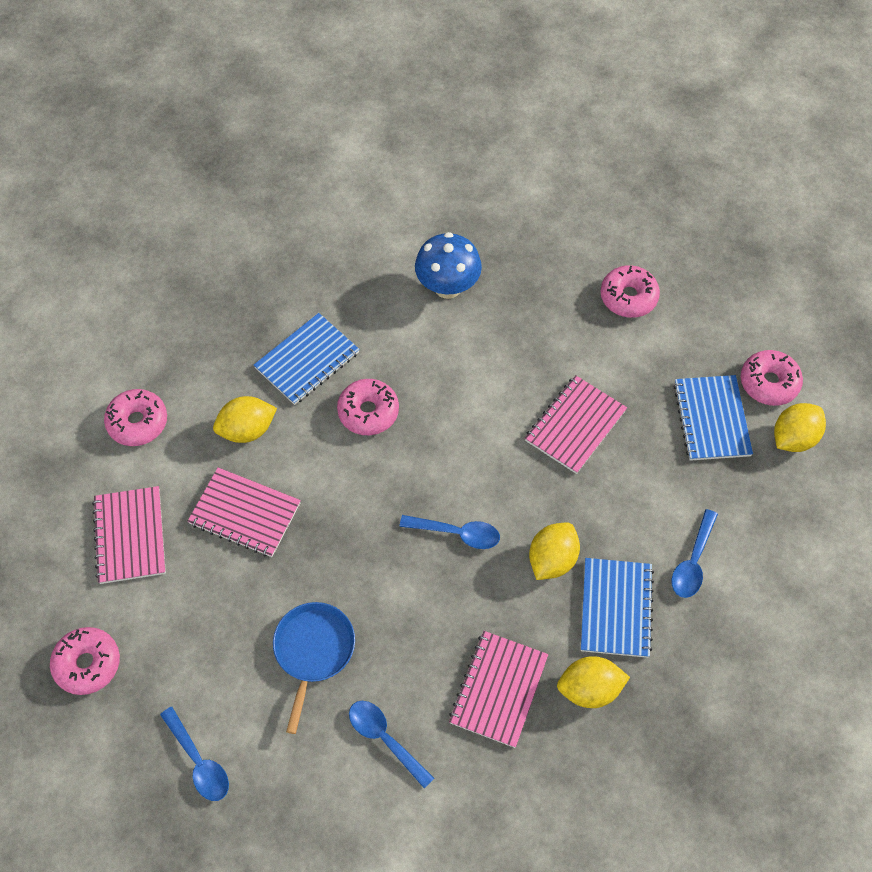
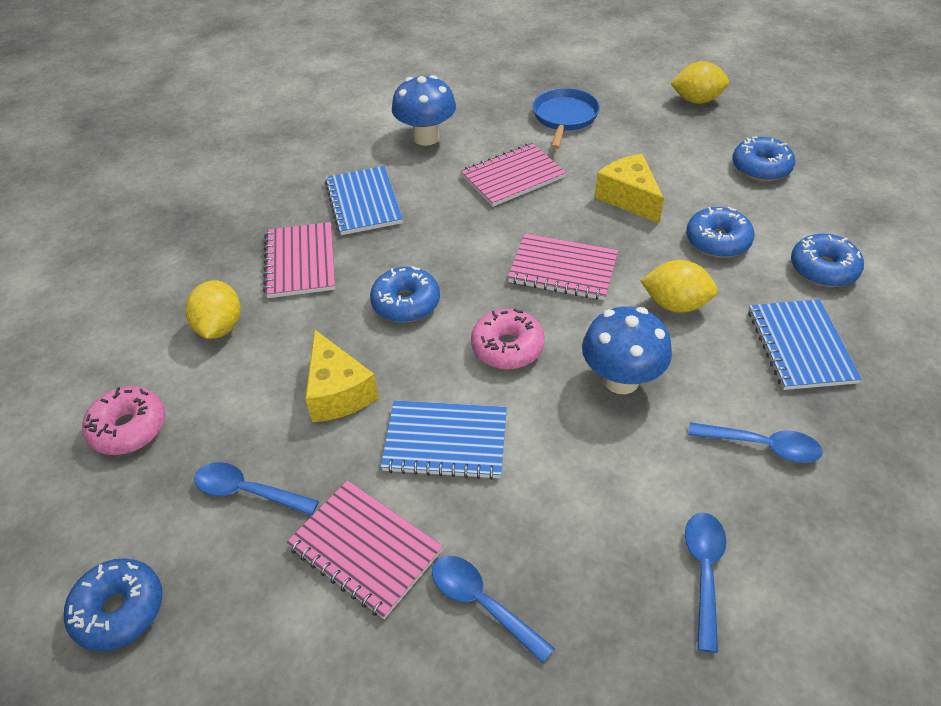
blue donut: none = 0 -> [64,558,162,652] [370,266,440,323] [686,207,755,258] [732,136,795,181] [791,234,864,287] = 5
blue mushroom: [415,232,482,299] = 1 -> [392,75,456,146] [582,307,672,394] = 2
pink donut: [50,627,120,695] [104,389,167,446] [337,379,399,435] [601,265,660,318] [741,350,803,406] = 5 -> [82,386,165,455] [471,309,545,369] = 2
yellow cheese: none = 0 -> [305,330,379,422] [595,154,664,223] = 2
yellow lemon: [213,396,277,443] [529,522,580,580] [557,656,630,708] [774,403,826,452] = 4 -> [185,280,241,339] [641,260,718,313] [670,61,729,104] = 3

